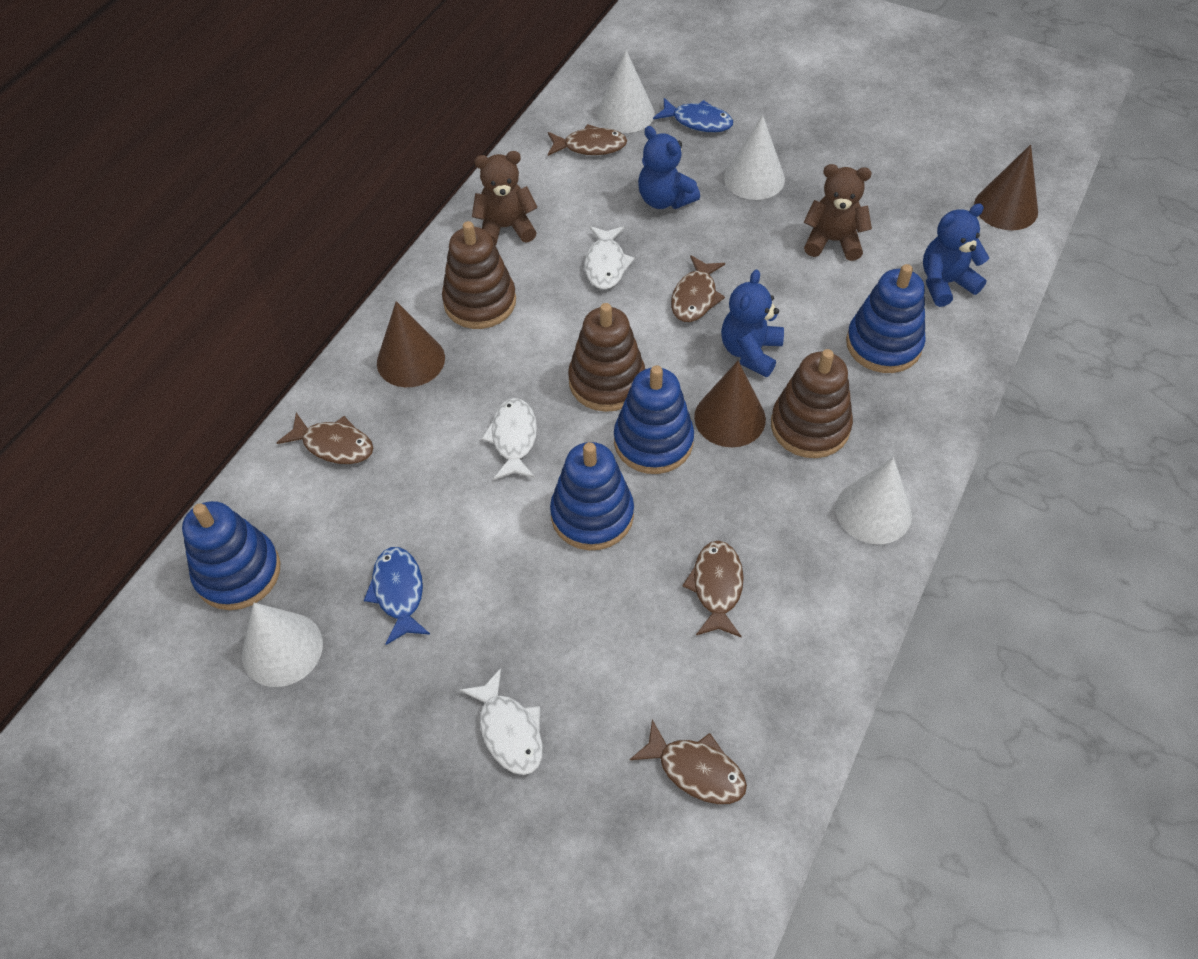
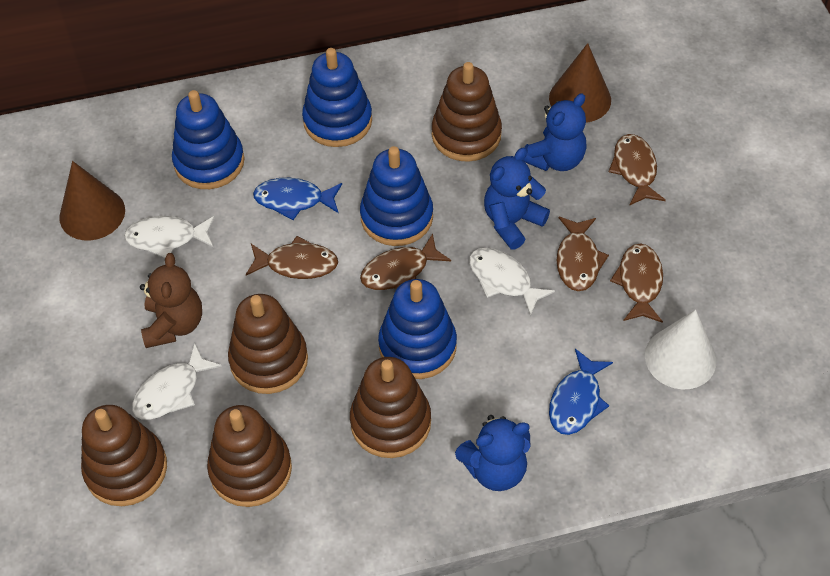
brown cone: [377,301,445,387] [694,361,766,447] [974,144,1038,230] = 3 -> [59,161,125,240] [549,43,611,123] = 2
brown stacking toy: [442,221,516,329] [568,303,645,412] [771,349,853,458] = 3 -> [81,405,167,506] [207,405,292,507] [228,294,308,394] [350,357,431,458] [432,62,502,162] = 5
brown teddy bear: [472,151,538,246] [804,164,872,261] = 2 -> [140,253,202,348] = 1
white cone: [242,603,323,687] [597,50,655,133] [724,115,785,200] [836,457,912,544] = 4 -> [645,309,717,389] = 1

